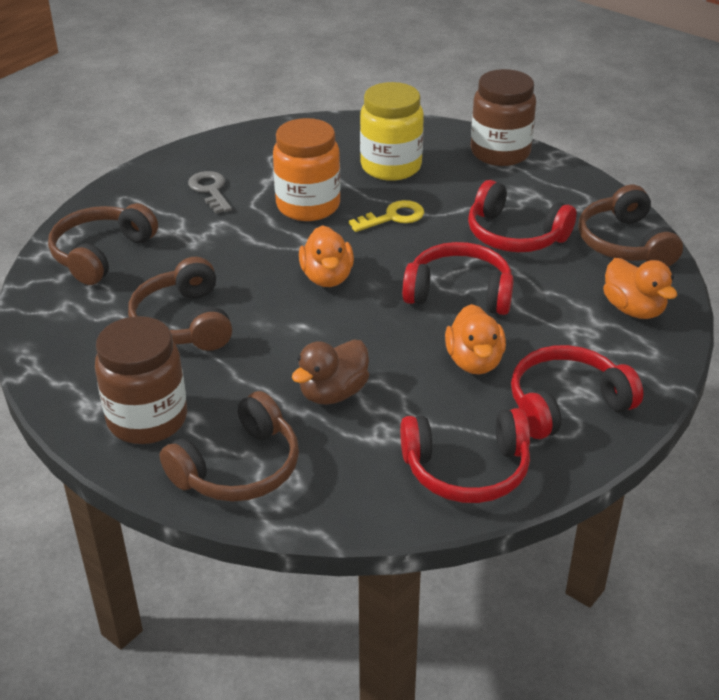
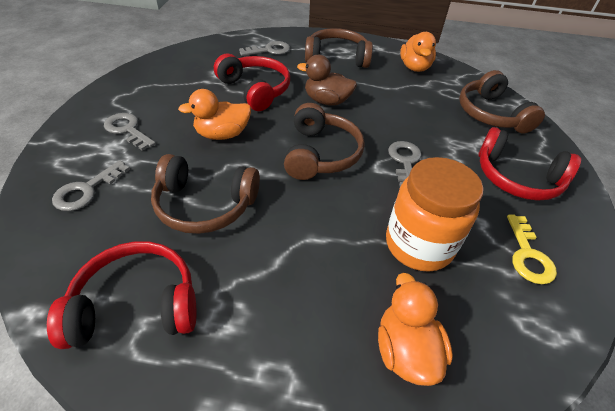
brown jar: [95,316,187,444] [471,69,536,166] = 2 -> none = 0
grey key: [188,171,232,214] = 1 -> [52,160,130,211] [104,113,156,151] [239,41,290,56] [388,141,422,187] = 4
red headphones: [400,408,530,503] [402,242,514,315] [468,180,576,252] [511,345,643,439] = 4 -> [47,241,196,349] [214,54,290,111] [478,127,581,201] = 3
yellow jar: [360,82,424,181] = 1 -> none = 0

